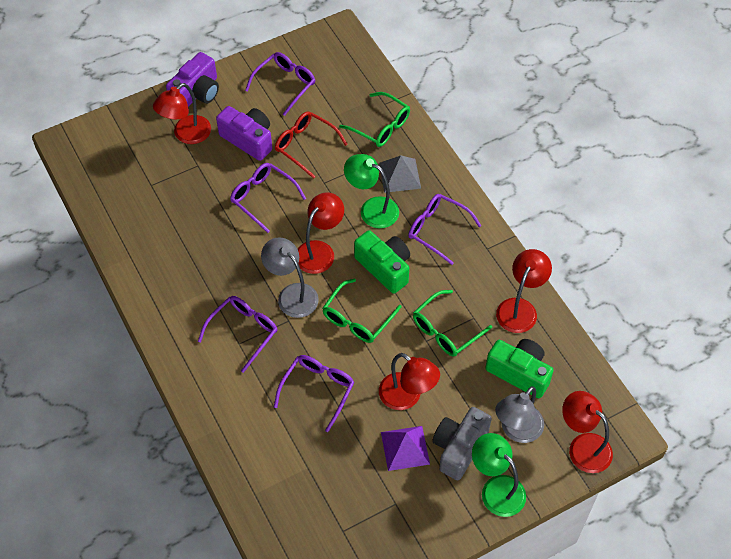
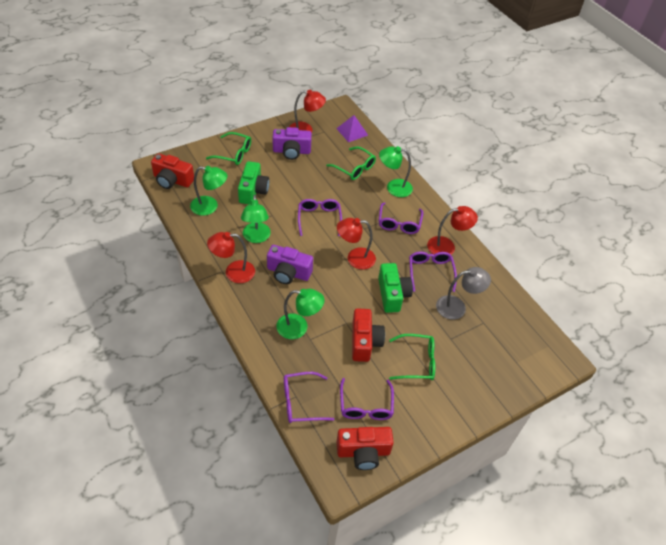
green lamp: [344,154,399,228] [472,433,526,517] = 2 -> [190,166,227,216] [241,195,271,243] [276,289,324,339] [379,146,413,197] = 4
grey camera: [432,407,492,480] = 1 -> none = 0
grey lamp: [261,238,319,318] [495,386,544,443] = 2 -> [436,267,491,320] = 1
grey pyramid: [379,155,421,193] = 1 -> none = 0
red camera: none = 0 -> [151,153,194,189] [337,427,394,470] [352,308,385,362] = 3
red glasses: [275,111,348,179] = 1 -> none = 0
red lamp: [153,83,211,144] [298,192,344,274] [379,353,440,410] [496,249,552,333] [562,391,613,473] = 5 -> [207,232,255,283] [289,90,326,133] [337,218,376,270] [427,206,478,255] = 4

